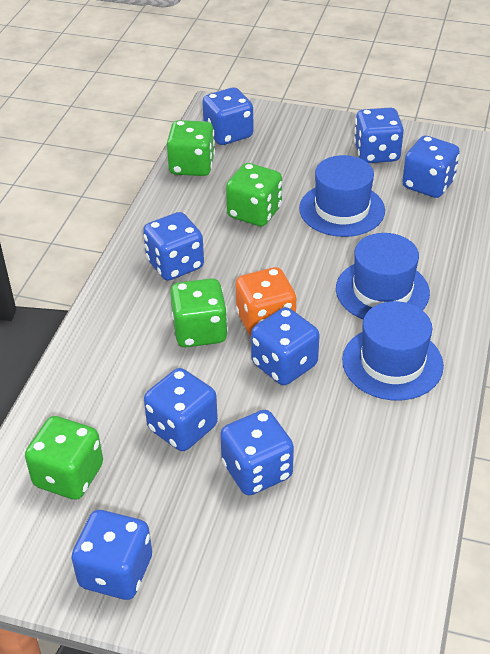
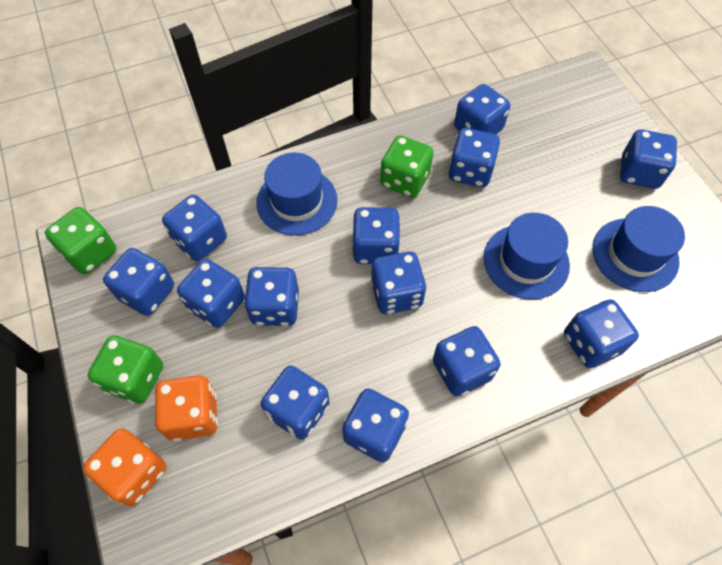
blue dice: [71,510,152,600] [143,212,204,281] [144,368,218,451] [202,87,253,145] [220,410,294,495] [251,307,320,385] [354,107,404,163] [402,136,460,198] = 8 -> [103,248,174,316] [162,194,227,261] [177,259,245,328] [244,267,299,326] [261,366,330,439] [342,388,409,462] [352,207,401,264] [371,251,427,314] [433,326,500,397] [448,128,500,187] [454,84,510,134] [564,299,639,368] [620,129,677,189] = 13
green dice: [25,416,103,500] [167,120,215,176] [170,278,228,347] [226,163,282,227] = 4 -> [45,207,117,274] [88,335,163,404] [380,135,433,198] = 3
orange dice: [236,267,297,336] = 1 -> [83,429,167,506] [155,375,218,441] = 2

